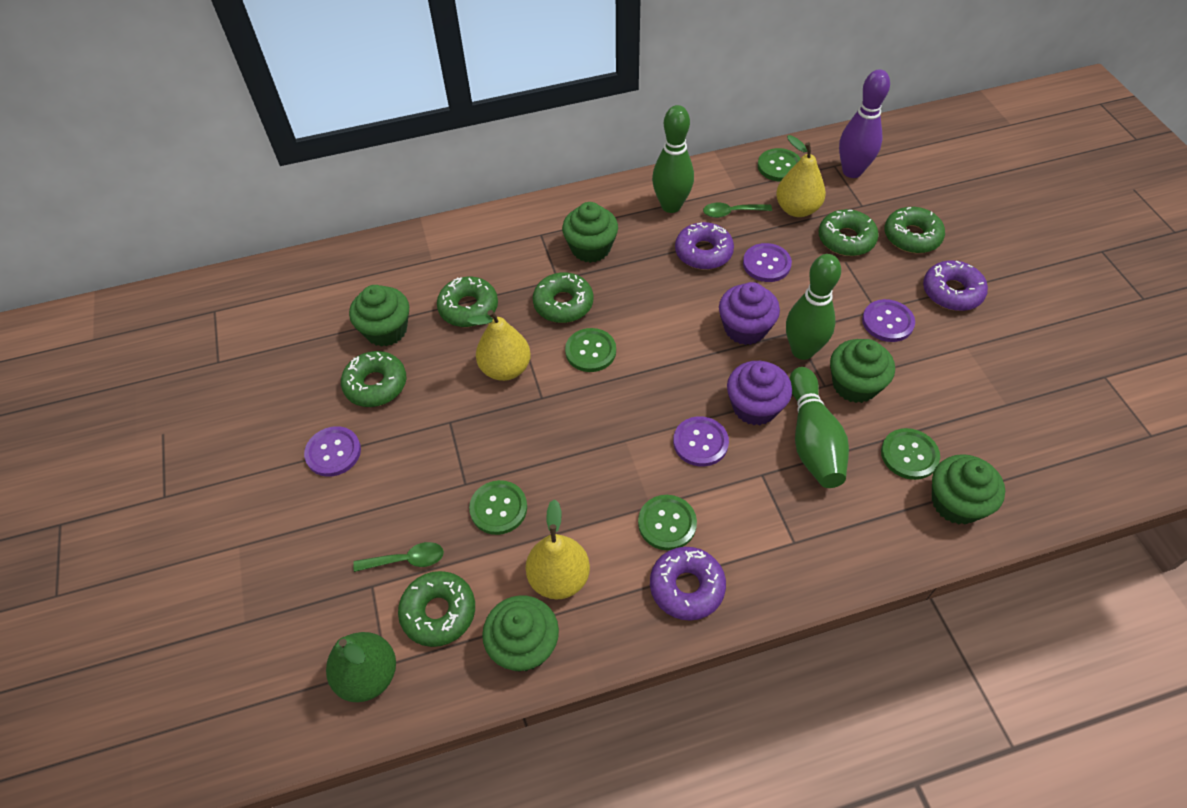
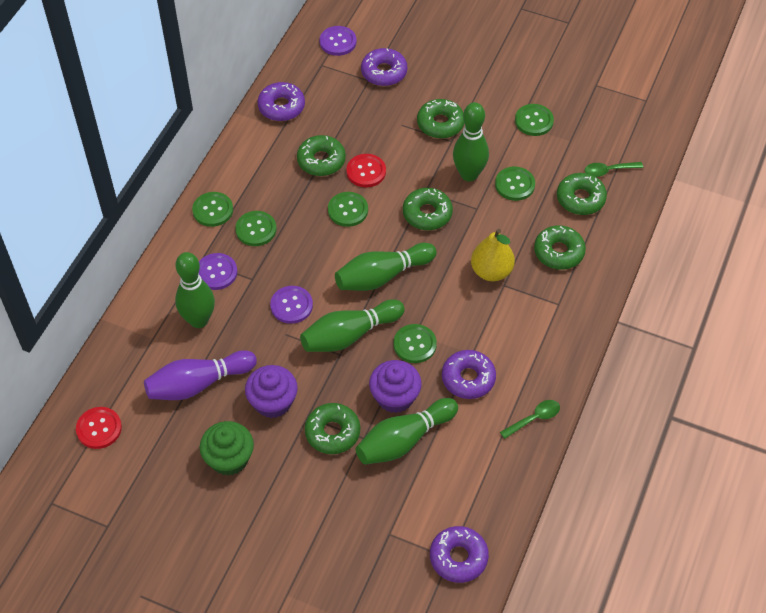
green bowling pin: [652,105,694,213] [786,254,841,360] [789,367,849,488] = 3 -> [175,252,215,328] [300,299,405,352] [335,243,437,291] [356,398,458,465] [453,102,489,181] = 5
green button: [469,480,527,535] [565,328,616,372] [638,495,697,551] [758,148,801,182] [881,428,940,480] = 5 -> [192,192,233,227] [235,211,276,246] [328,192,368,227] [393,324,437,363] [495,167,535,201] [515,104,554,136] = 6
green cupcake: [349,285,409,347] [482,595,559,672] [562,202,618,263] [830,339,895,403] [932,454,1005,525] = 5 -> [200,421,254,476] = 1
green pear: [326,632,396,702] = 1 -> none = 0
purple button: [304,426,361,477] [673,416,729,467] [743,243,792,282] [862,299,915,342] = 4 -> [199,253,237,290] [270,286,313,324] [319,26,357,56] = 3
purple donut: [650,547,726,621] [675,222,734,270] [923,261,988,311] = 3 -> [257,82,305,121] [361,48,407,86] [430,526,489,583] [442,350,496,399] = 4
red button: none = 0 -> [76,407,122,449] [346,154,386,187] = 2
yellow pear: [467,310,531,381] [526,499,590,599] [776,135,826,217] = 3 -> [471,229,515,281] = 1

